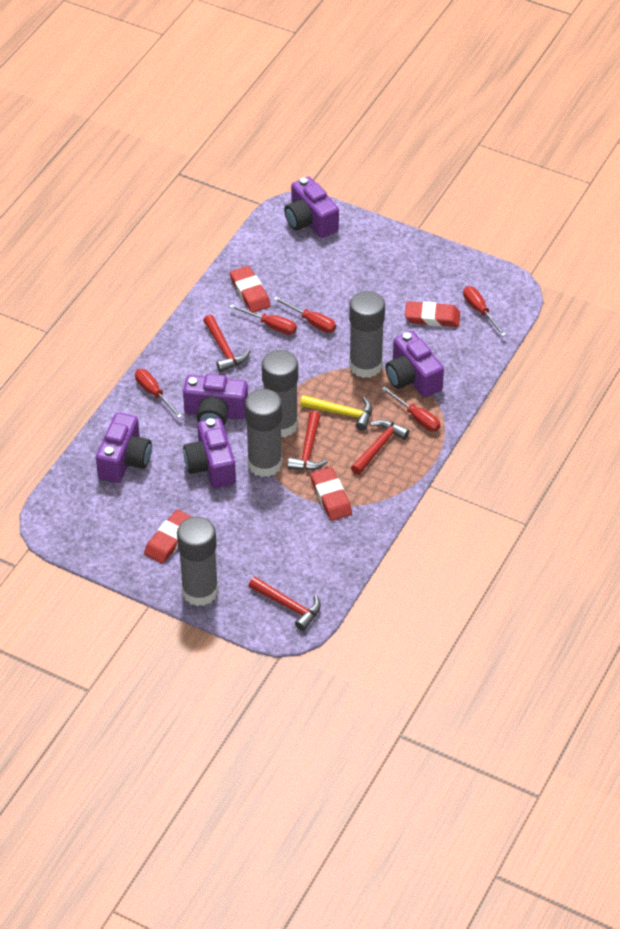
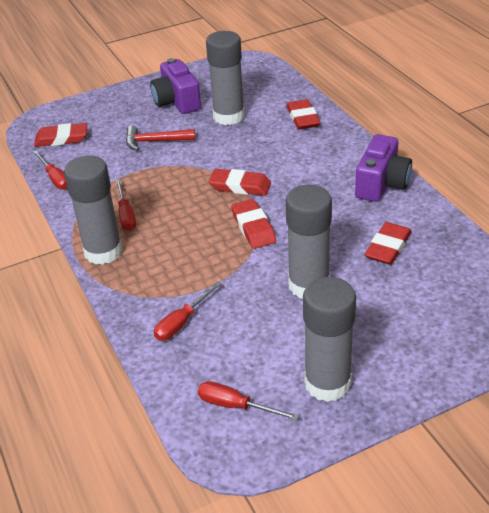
purple camera: [96,412,152,483] [183,374,248,425] [183,418,236,488] [284,177,339,238] [385,331,444,398] = 5 -> [150,58,201,114] [355,134,412,202] = 2
red eraser: [144,510,192,564] [230,266,271,313] [310,467,352,521] [405,301,460,327] = 4 -> [34,123,87,147] [209,169,271,196] [231,199,276,249] [286,99,320,130] [364,222,412,265] = 5
red hammer: [203,315,250,372] [249,577,321,631] [287,411,328,470] [351,420,409,475] = 4 -> [126,125,195,151] = 1
red screwdriver: [135,369,182,418] [229,304,297,335] [274,297,336,333] [382,387,440,432] [463,286,506,337] = 5 -> [33,150,67,190] [116,180,136,231] [154,281,222,341] [198,381,299,421] = 4
yellow hammer: [300,395,372,431] = 1 -> none = 0

